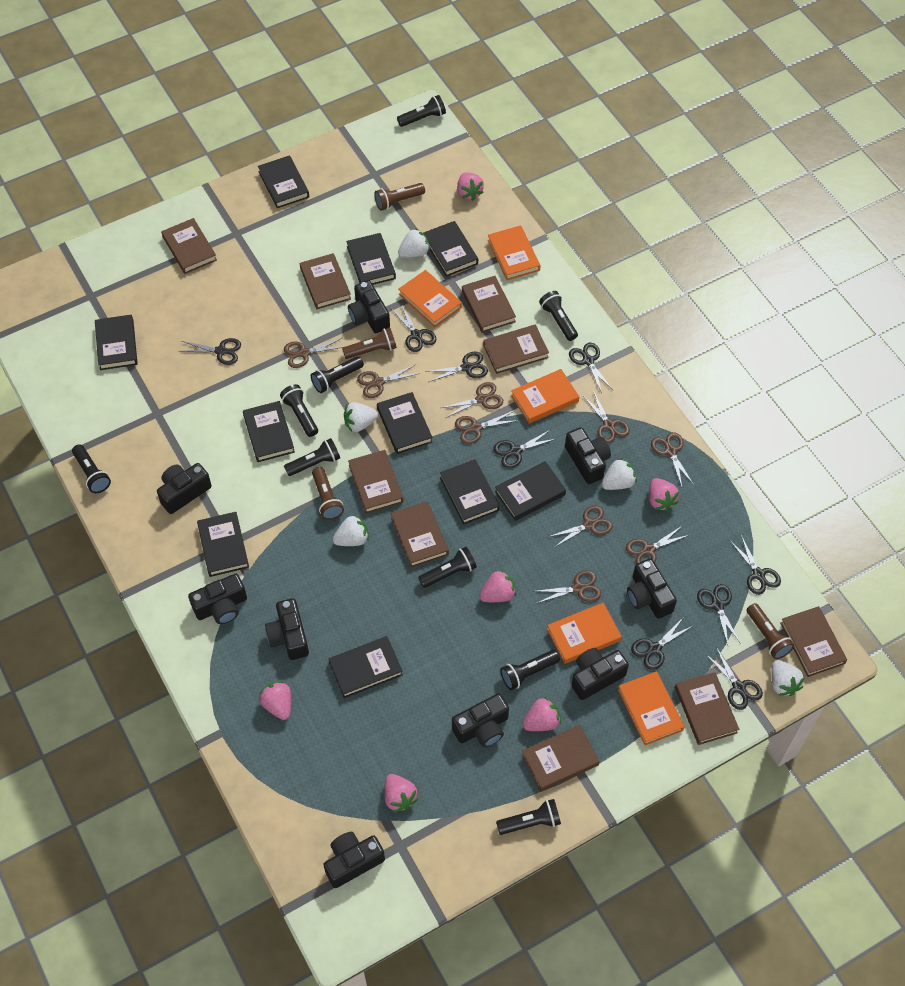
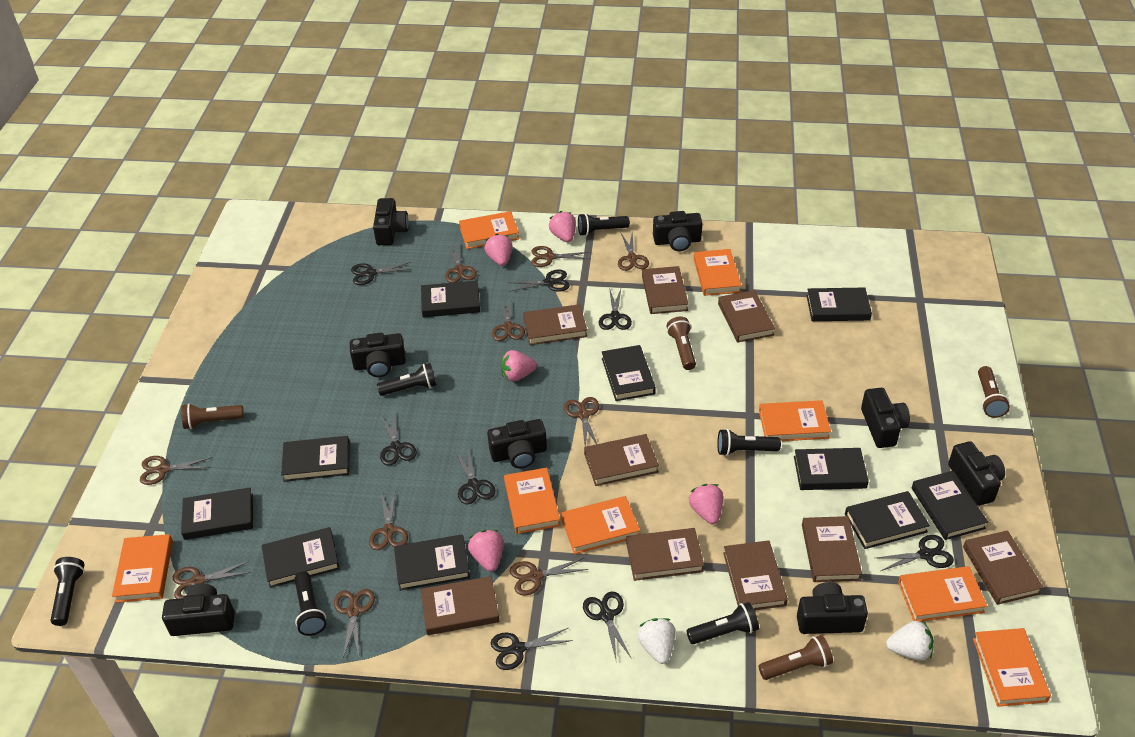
black camera: [157,463,212,514] [188,574,247,624] [265,598,309,660] [323,832,385,888] [348,280,390,333] [452,693,509,747] [565,427,611,484] [571,648,629,700] [627,558,677,619] = 9 -> [162,583,235,636] [350,333,406,377] [373,198,409,245] [487,419,547,468] [653,211,703,251] [797,582,868,634] [861,388,910,448] [948,441,1005,506] = 8
black flashlight: [72,444,111,493] [280,384,318,437] [284,438,340,476] [311,356,364,393] [397,95,446,127] [418,547,477,588] [496,799,561,835] [500,650,560,690] [539,291,578,341] = 9 -> [51,557,85,626] [295,572,326,636] [377,363,437,396] [578,213,630,236] [686,602,759,644] [717,429,781,456] = 6
black scissors: [179,338,241,365] [392,303,436,352] [425,352,488,382] [493,430,555,468] [569,343,613,393] [631,618,692,670] [697,584,741,645] [706,647,763,710] [731,535,781,595] = 9 -> [351,262,412,285] [380,413,417,466] [456,448,495,504] [491,628,573,670] [507,269,570,292] [583,591,632,659] [599,288,632,330] [876,535,954,571] = 8
brown scissors: [284,338,343,368] [357,365,420,398] [441,382,503,418] [455,411,519,444] [535,570,601,603] [548,506,613,547] [582,390,630,443] [626,525,689,564] [651,432,694,486] = 9 -> [140,456,212,485] [173,561,251,599] [334,589,375,658] [369,492,408,550] [445,244,477,283] [492,298,525,341] [510,558,588,596] [531,246,590,267] [564,397,599,447] [618,232,649,271] = 10
orange book: [399,270,462,327] [488,225,541,280] [511,369,579,424] [547,603,622,664] [618,671,685,745] = 5 -> [112,534,173,603] [459,211,519,249] [504,468,560,534] [561,496,640,554] [694,249,742,296] [759,400,831,441] [898,566,987,622] [973,628,1051,707] = 8
pink strawberry: [259,681,291,720] [384,774,418,812] [457,172,484,201] [480,569,516,602] [523,697,561,731] [649,478,679,511] = 6 -> [468,530,504,572] [484,234,512,266] [501,350,537,381] [549,211,576,242] [689,484,723,524] = 5
white strawberry: [333,514,369,546] [344,402,378,432] [398,228,430,258] [602,458,637,490] [771,660,805,696] = 5 -> [637,618,675,664] [886,620,934,661] = 2

